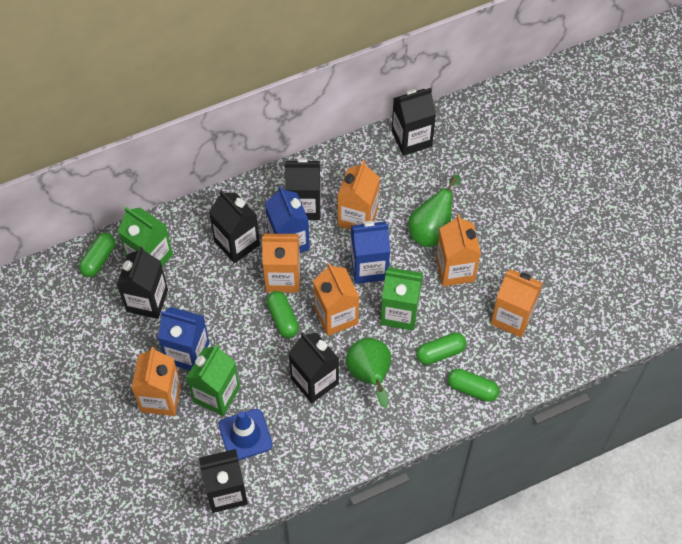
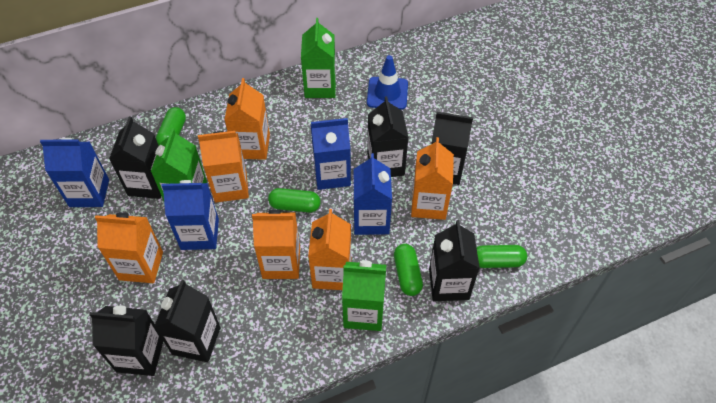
blue carton: [158,307,209,370] [265,186,310,253] [351,221,390,284] = 3 -> [40,138,109,207] [162,180,219,250] [311,118,351,190] [353,153,392,235] = 4
green pear: [346,338,391,408] [408,175,461,247] = 2 -> none = 0

